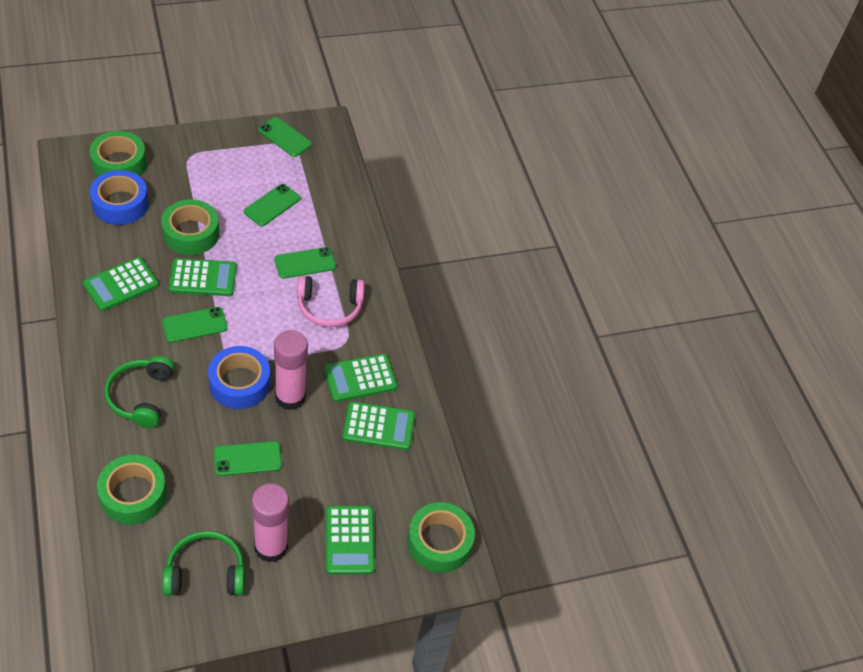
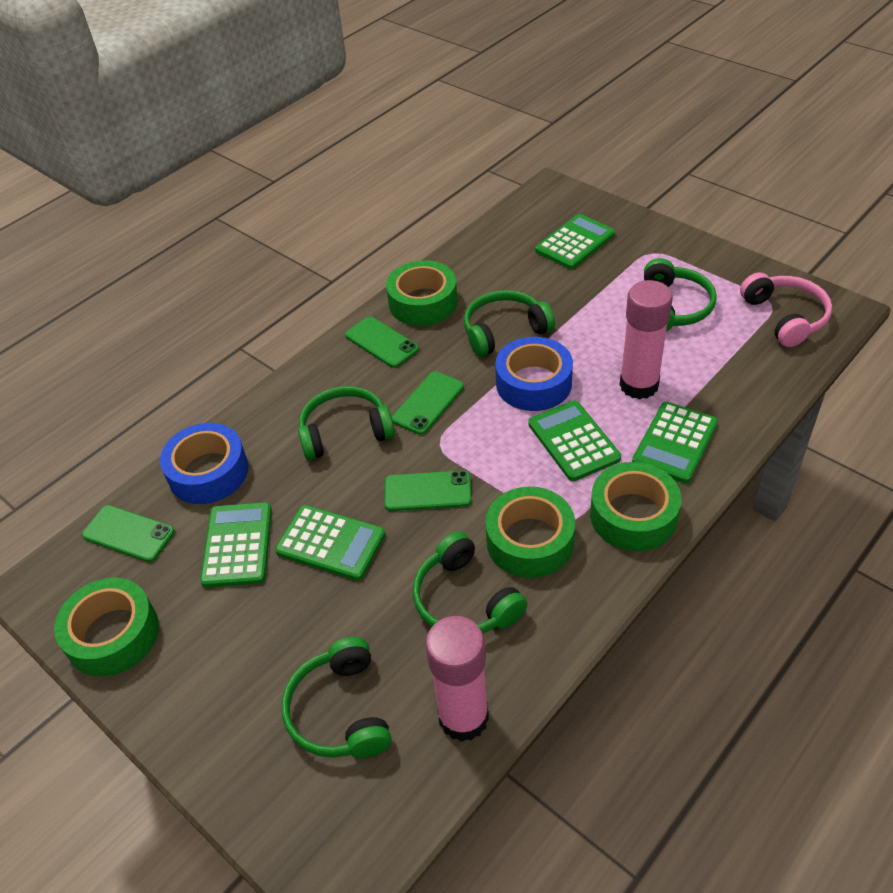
green headphones: [104,356,175,428] [162,531,245,596] = 2 -> [282,637,391,758] [298,386,395,460] [413,531,527,634] [464,290,555,357] [644,258,717,331] = 5
green phone: [162,307,228,343] [214,441,282,476] [244,184,301,226] [258,117,312,157] [275,247,336,279] = 5 -> [82,505,175,562] [345,316,419,368] [384,470,472,511] [392,371,464,435] = 4

